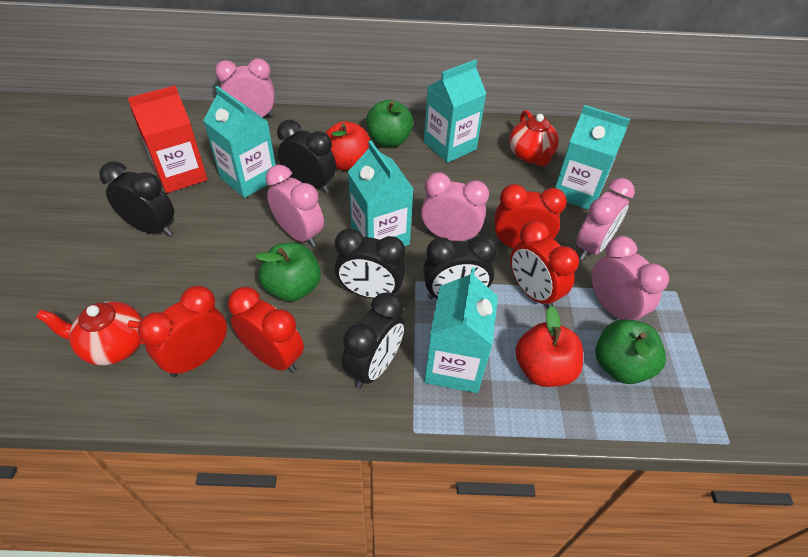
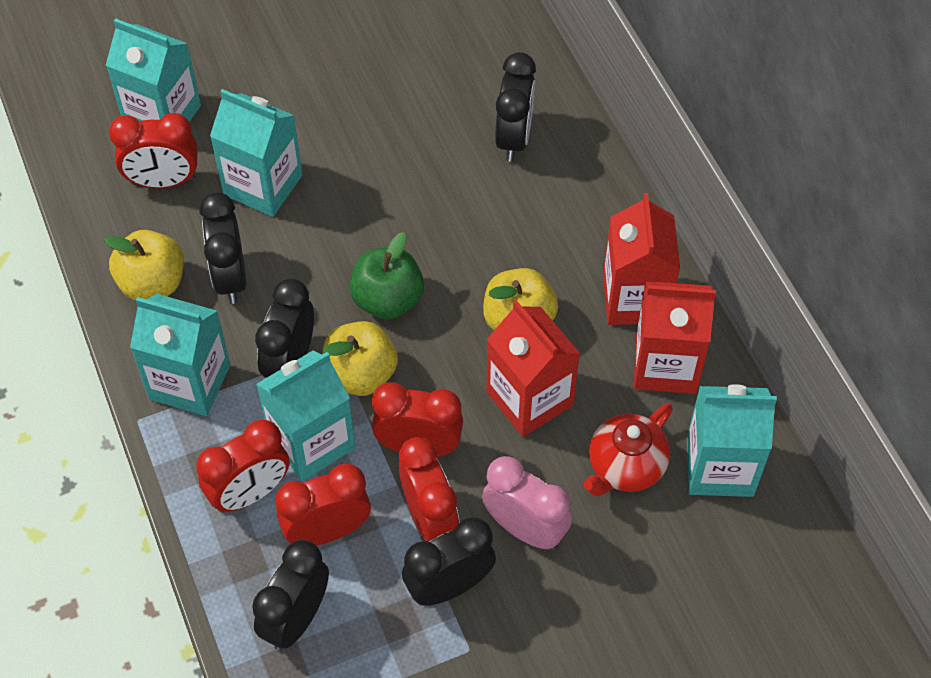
green apple: [256,243,321,302] [366,100,413,147] [595,319,666,384] = 3 -> [349,232,424,320] = 1
pink clock: [215,58,275,118] [266,165,324,247] [421,172,489,242] [576,178,635,260] [592,236,669,320] = 5 -> [482,456,572,550] = 1
red apple: [326,121,370,171] [515,306,583,387] = 2 -> none = 0
red carton: [128,85,208,193] = 1 -> [486,300,580,437] [603,193,680,325] [634,281,716,394] = 3
red clock: [138,286,227,377] [228,287,304,373] [494,184,567,248] [510,221,579,308] = 4 -> [109,113,197,188] [196,420,289,513] [275,464,371,545] [372,382,463,457] [399,437,459,542] = 5
red teapot: [36,301,145,365] [509,110,559,166] = 2 -> [583,403,673,496] = 1
yellow apple: none = 0 -> [104,230,184,301] [322,321,398,396] [483,268,558,330] = 3

